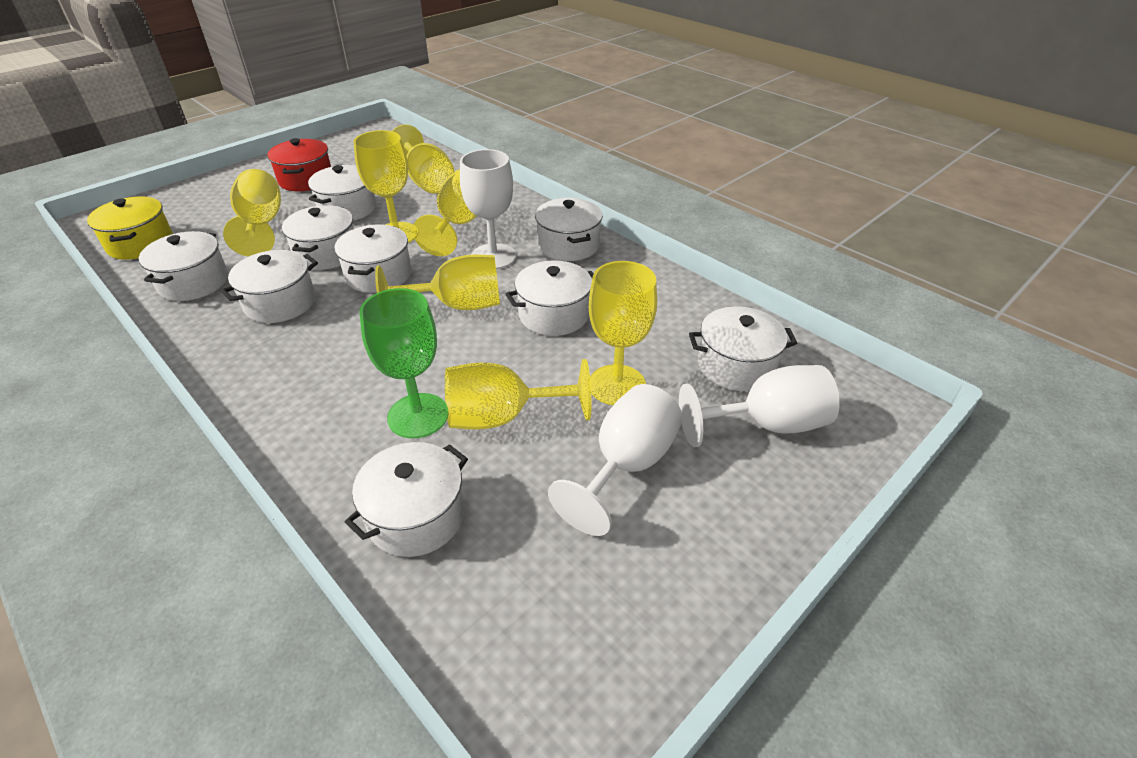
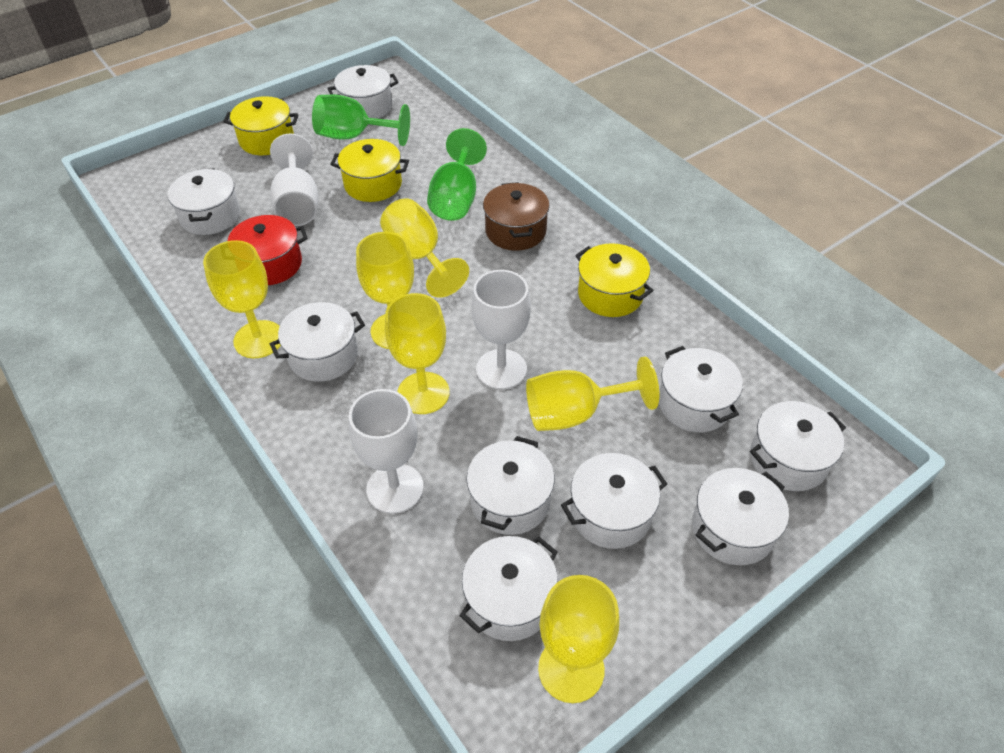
brown pot: none = 0 -> [483,182,549,251] = 1
green goblet: [360,288,447,438] = 1 -> [312,95,410,146] [427,128,487,221] = 2
yellow goblet: [223,169,281,257] [353,130,414,243] [375,255,500,310] [392,124,454,193] [412,169,477,256] [445,359,591,430] [589,261,657,405] = 7 -> [203,240,281,358] [356,232,414,349] [380,198,469,298] [385,293,450,414] [526,357,659,431] [538,575,619,703] = 6
yellow pot: [87,197,173,260] = 1 -> [223,96,299,155] [330,139,409,202] [575,243,654,317] = 3

